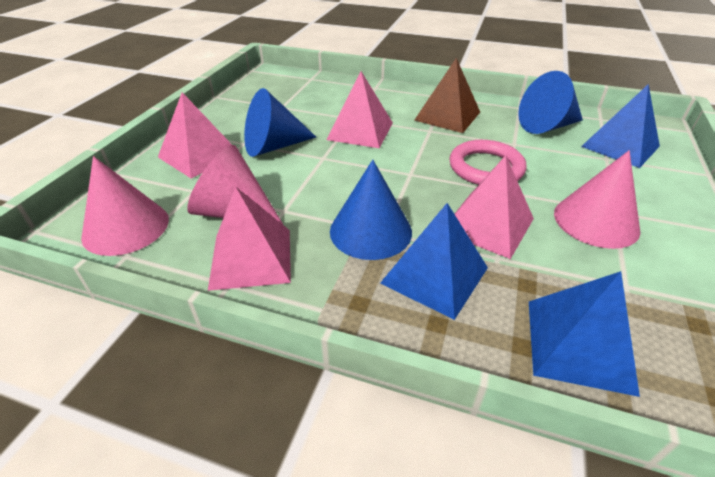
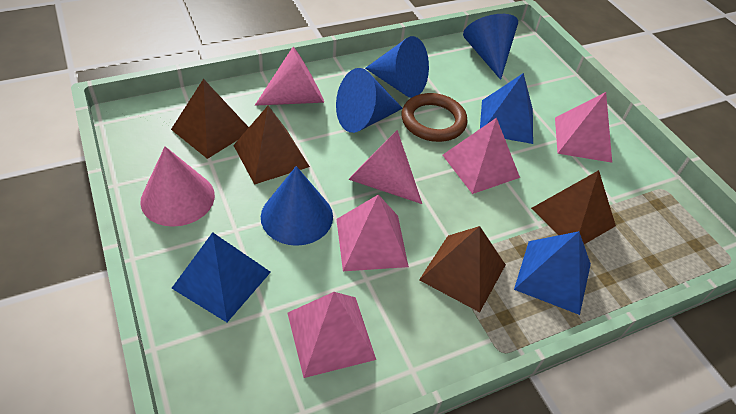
blue cone: [244,88,316,157] [330,160,412,260] [518,71,583,134] = 3 -> [261,166,333,246] [336,68,403,133] [365,36,429,98] [463,14,518,80] = 4
brown pyramid: [414,58,480,133] = 1 -> [171,79,249,159] [233,106,310,185] [419,226,506,312] [531,170,616,244] = 4
brown ring: none = 0 -> [401,93,468,142] = 1
pink ring: [449,140,526,185] = 1 -> none = 0

